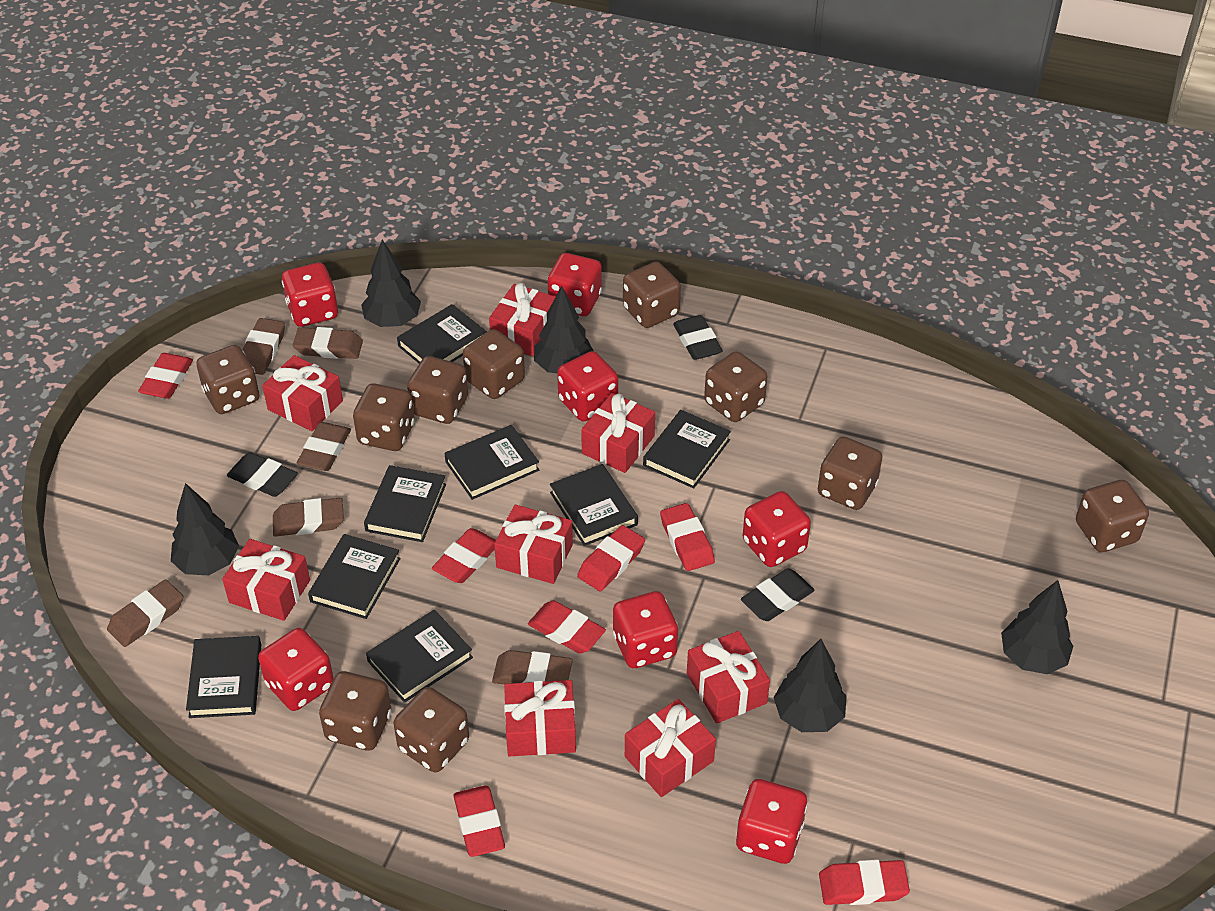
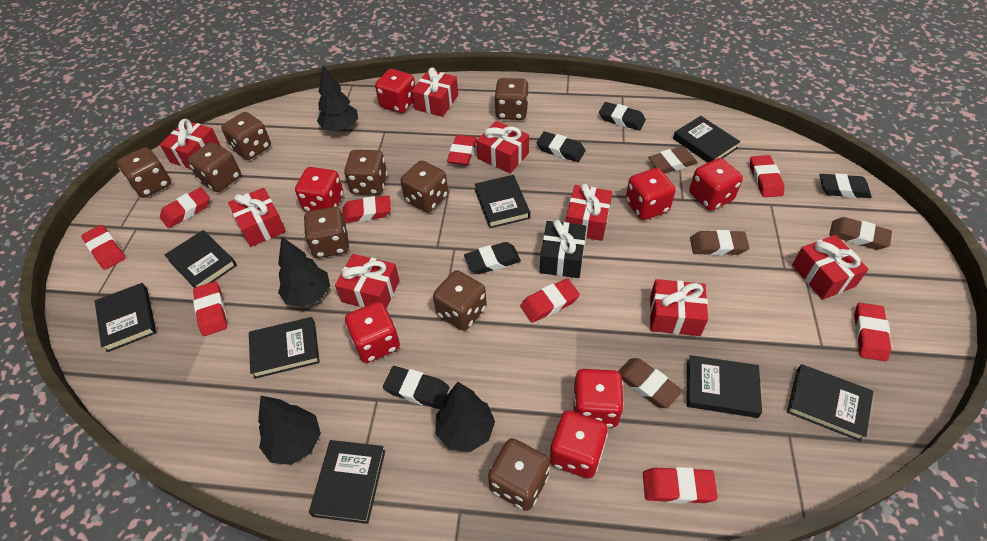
black eraser: [227,452,298,497] [673,315,723,360] [741,568,814,621] = 3 -> [383,366,449,409] [464,242,521,274] [537,131,585,162] [599,102,646,131] [819,173,872,198] = 5
black gift: none = 0 -> [540,220,586,278] = 1
black tree: [171,483,239,575] [361,240,421,327] [534,286,594,373] [773,639,847,732] [1001,580,1073,674] = 5 -> [258,396,321,465] [278,236,330,307] [317,65,358,131] [436,382,495,452] = 4
brown dice: [196,345,259,414] [319,671,391,750] [353,383,415,451] [393,687,469,772] [407,356,468,424] [463,329,525,399] [623,262,681,328] [704,351,768,422] [818,437,882,510] [1076,480,1149,552] = 10 -> [117,147,171,198] [187,142,241,192] [221,112,271,160] [304,207,349,258] [344,150,388,195] [401,160,448,213] [433,270,487,331] [488,438,550,511] [494,78,528,120] = 9
brown eraser: [107,580,183,647] [242,318,285,375] [273,498,344,537] [293,327,363,359] [297,422,351,471] [492,650,573,685] = 6 -> [618,358,682,408] [648,146,698,174] [690,230,750,256] [829,217,892,250] = 4
red eraser: [138,353,193,399] [432,528,496,583] [454,785,505,857] [528,600,606,654] [577,525,645,592] [660,503,715,571] [819,859,910,905] = 7 -> [81,225,125,270] [160,187,210,228] [193,281,227,336] [342,195,391,223] [447,135,477,165] [520,278,580,323] [643,467,718,504] [750,155,784,197] [854,303,891,361] = 9

